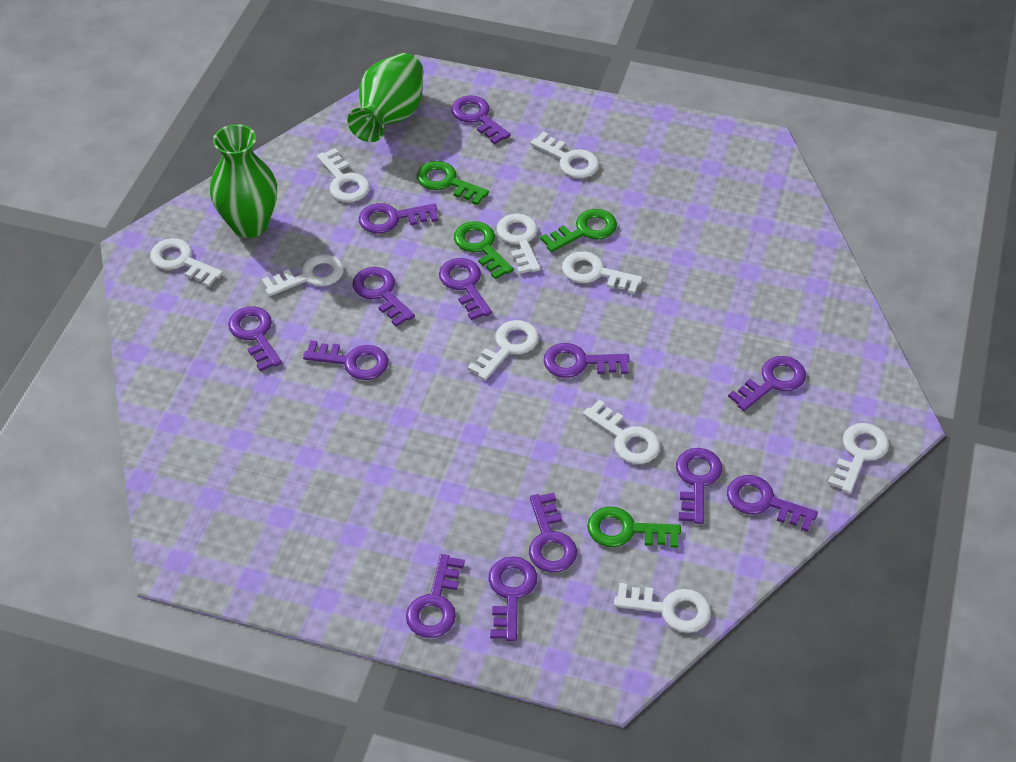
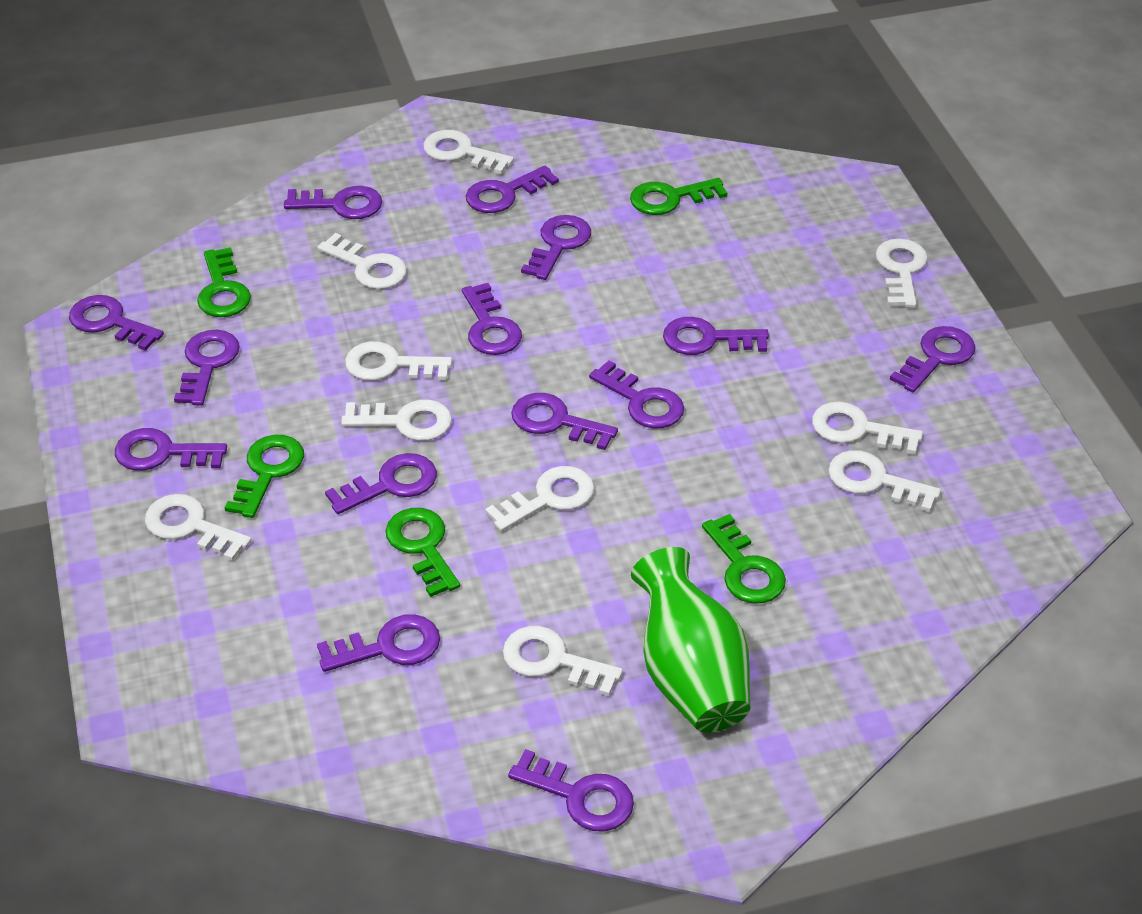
green key: [417,161,489,205] [454,221,514,279] [540,209,617,252] [587,507,681,548] = 4 -> [197,247,251,317] [225,435,304,518] [385,508,460,597] [630,178,727,215] [702,514,786,603] = 5
green vase: [210,124,277,238] [347,53,423,142] = 2 -> [631,547,750,733] = 1
purple key: [228,306,282,371] [303,340,388,380] [353,267,415,327] [359,203,438,234] [406,554,465,638] [439,258,492,320] [451,95,511,145] [489,556,537,641] [529,493,577,573] [543,343,630,378] [676,448,722,524] [727,475,818,532] [728,356,806,411] = 13 -> [69,295,164,351] [115,428,227,470] [174,330,240,406] [284,186,382,219] [317,614,440,672] [325,453,437,514] [462,283,522,355] [466,166,559,213] [508,749,634,832] [511,393,618,450] [521,215,591,280] [589,360,684,428] [663,317,769,355] [890,326,976,393] = 14

